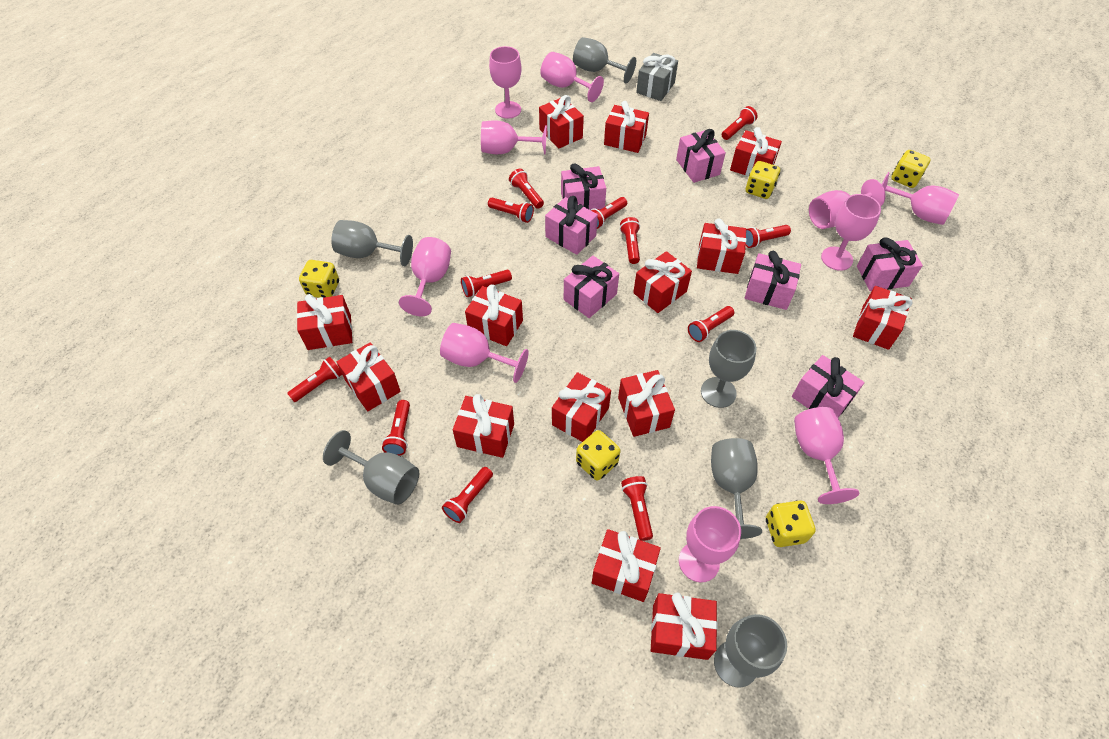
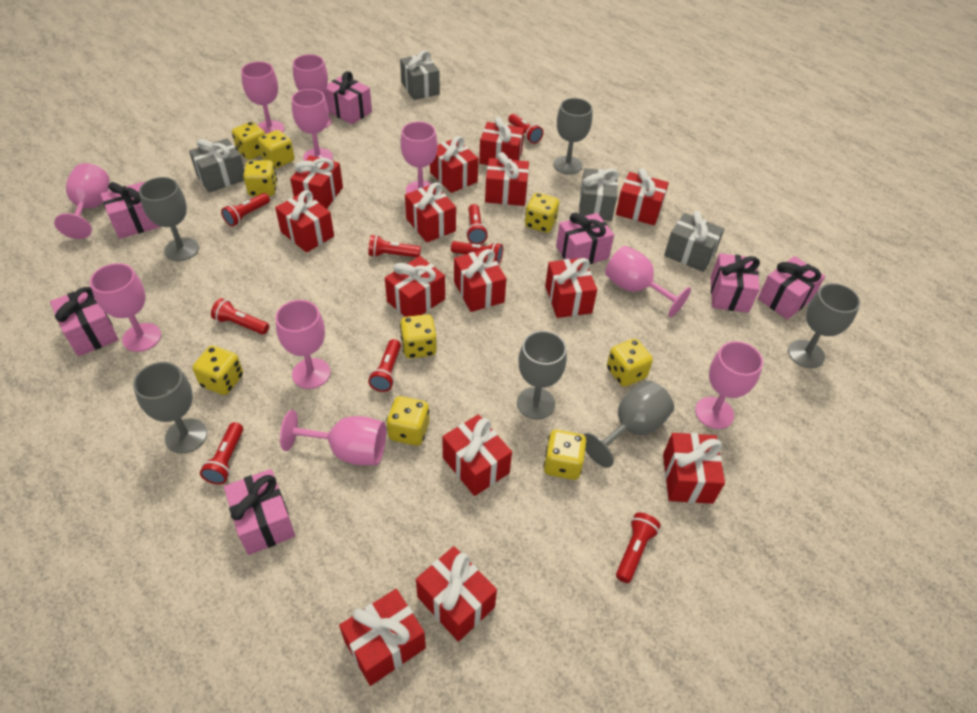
grey gift: [636,53,678,101] = 1 -> [189,138,244,193] [400,50,440,100] [579,168,619,221] [664,211,724,272] = 4
red flashlight: [287,357,342,402] [382,400,410,456] [442,467,493,523] [461,270,512,297] [488,197,534,223] [509,169,544,209] [591,197,627,229] [620,217,640,264] [621,476,653,541] [688,306,734,342] [722,106,757,140] [746,225,791,248] = 12 -> [200,422,243,485] [211,298,269,335] [221,193,270,227] [368,235,421,257] [368,339,401,392] [451,241,503,264] [466,204,488,244] [508,114,543,144] [616,512,661,583] = 9
yellow dice: [299,260,339,298] [576,430,620,480] [746,161,780,199] [766,500,816,547] [891,150,930,188] = 5 -> [192,346,243,395] [232,122,265,160] [243,160,277,196] [258,130,294,168] [386,396,430,446] [400,314,437,358] [525,193,559,233] [543,430,587,480] [607,339,653,387] = 9

